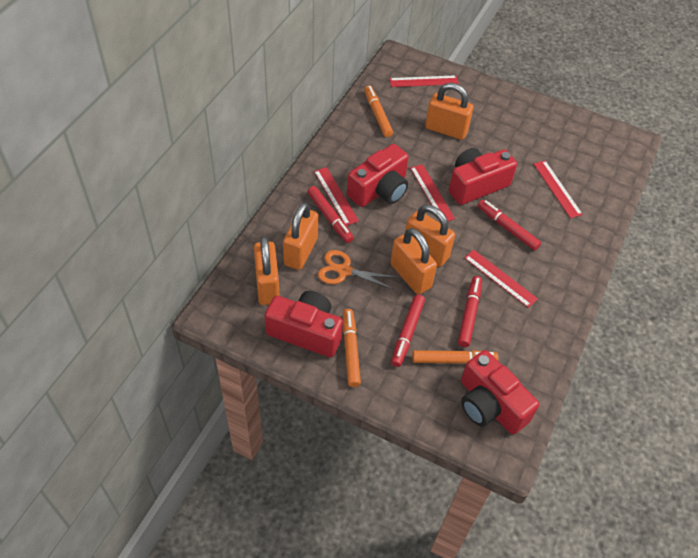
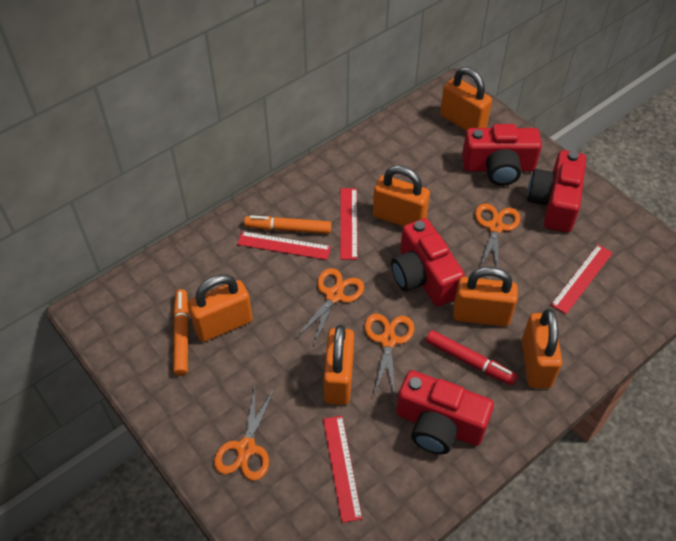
orange marker: [343,309,361,387] [364,85,393,137] [412,350,498,363] = 3 -> [173,289,189,376] [244,215,331,234] = 2
orange padlock: [254,236,280,305] [283,202,318,270] [391,228,437,294] [405,205,455,267] [425,83,473,140] = 5 -> [187,274,253,342] [324,325,354,405] [373,165,430,227] [440,67,492,131] [453,267,518,327] [522,309,562,388] = 6
orange scissors: [318,250,399,290] = 1 -> [214,387,275,481] [296,268,364,345] [364,314,414,398] [475,203,520,268] = 4
red marker: [307,186,354,243] [391,295,425,367] [458,276,482,347] [478,200,541,251] = 4 -> [426,330,518,385] = 1
red ruler: [314,167,359,226] [389,75,459,87] [410,164,455,221] [464,250,538,308] [534,161,583,218] = 5 -> [237,231,331,260] [323,416,362,523] [340,188,358,260] [551,245,613,314] = 4

